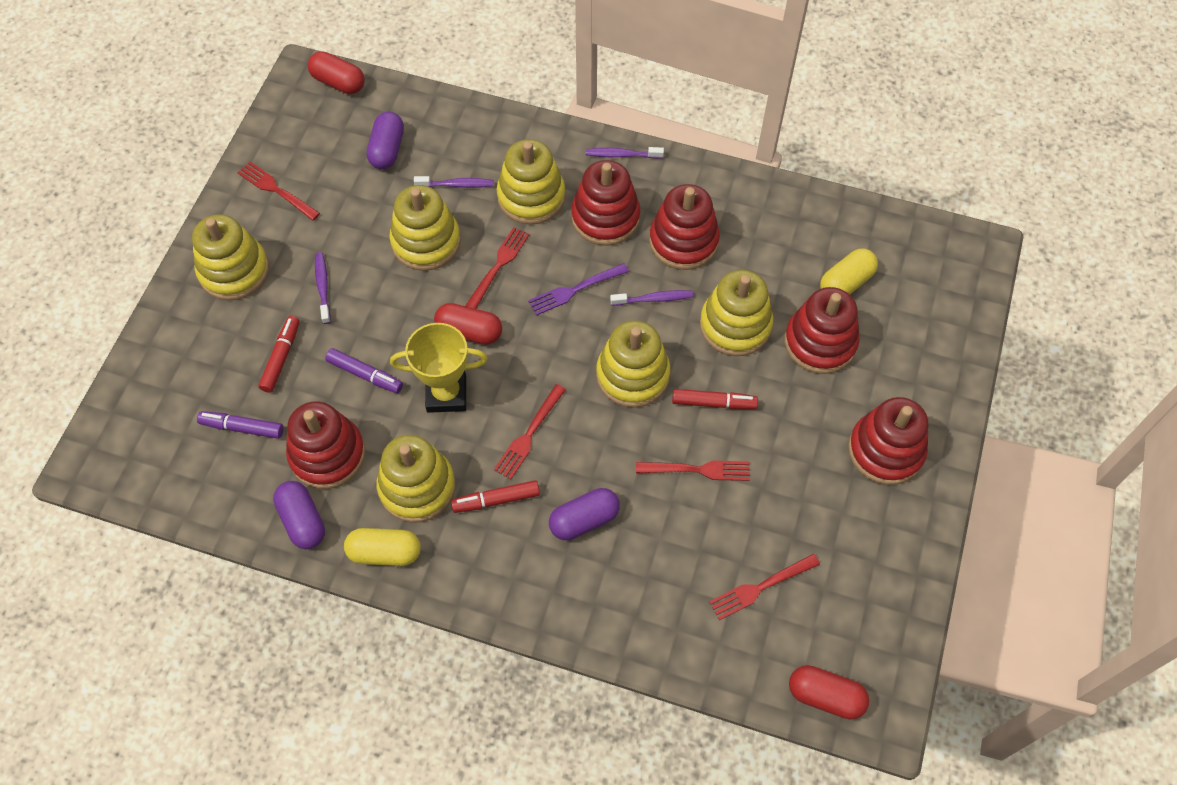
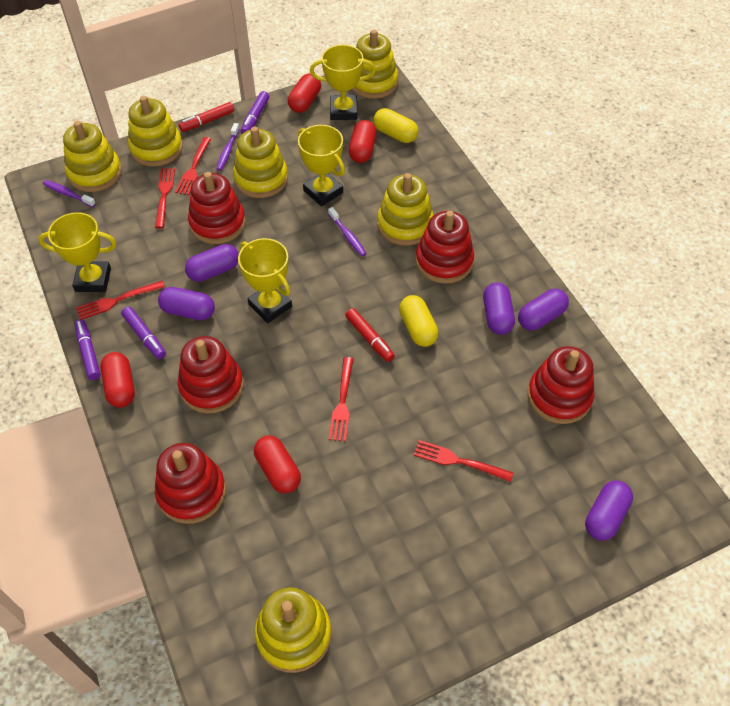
purple capsule: [273,481,325,549] [367,112,404,169] [549,488,620,540] = 3 -> [158,287,215,320] [185,244,239,282] [483,282,515,335] [518,289,569,331] [585,480,633,541] = 5
purple fork: [528,263,629,316] = 1 -> none = 0
purple marker: [197,411,283,439] [325,348,403,393] = 2 -> [75,320,101,380] [121,307,166,359] [240,91,269,134] = 3
purple toothbrush: [315,252,331,324] [414,176,494,188] [586,147,664,159] [610,290,693,306] = 4 -> [43,180,96,207] [216,123,240,171] [328,207,367,256] = 3
red capsule: [308,51,365,94] [434,303,502,345] [789,665,869,719] = 3 -> [100,352,135,408] [254,436,301,494] [288,73,321,113] [349,120,376,163] = 4
red marker: [258,316,300,393] [451,480,540,513] [672,389,758,409] = 3 -> [179,102,234,132] [345,308,395,362] = 2
yellow trophy: [390,323,488,413] = 1 -> [38,212,116,292] [238,238,292,323] [298,125,345,206] [310,45,376,120] = 4

